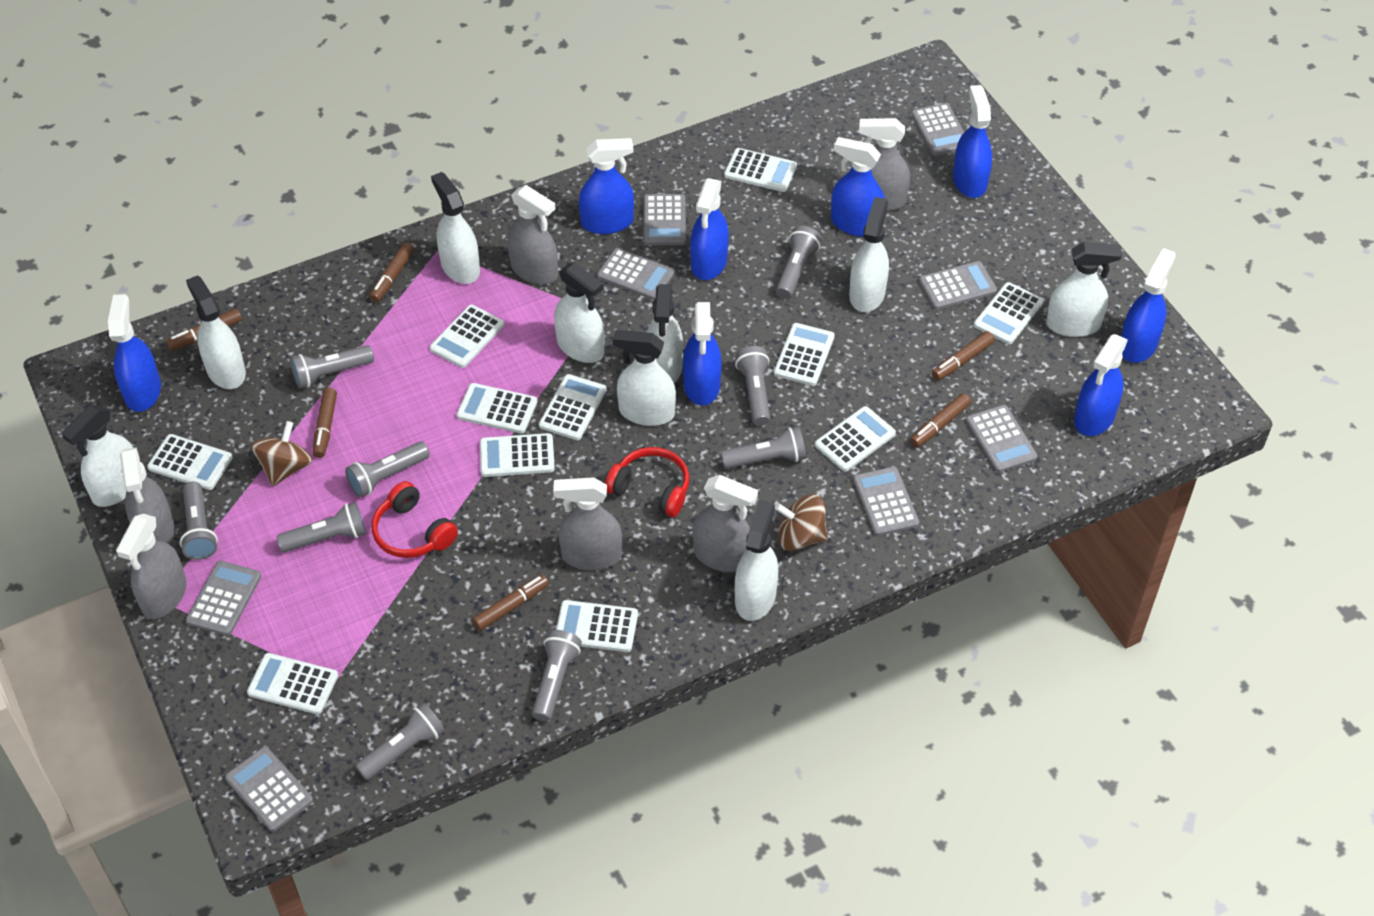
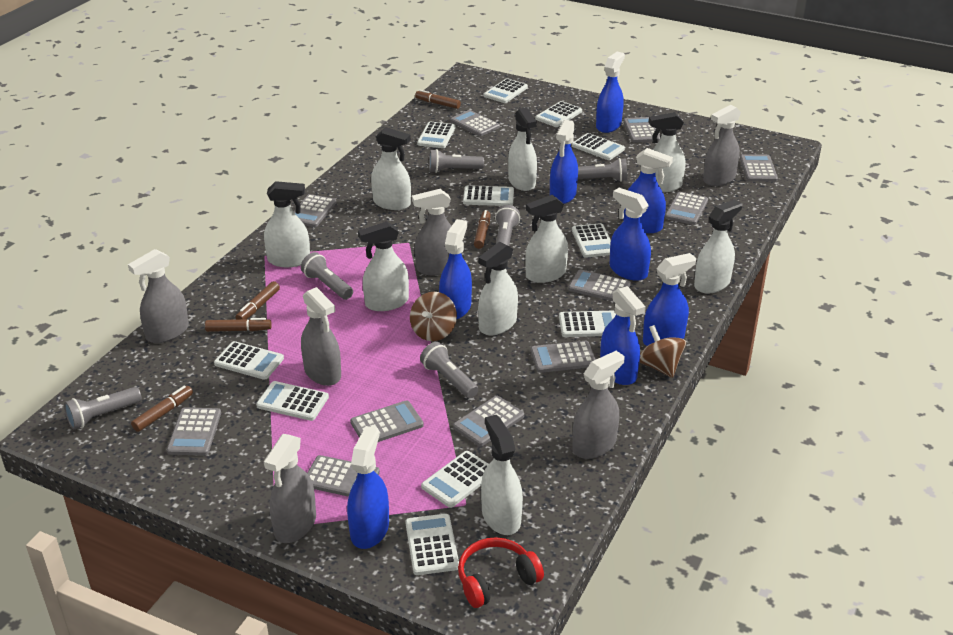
brown marker: [166,308,242,351] [313,388,337,458] [369,242,414,302] [472,575,549,631] [910,393,971,448] [932,331,995,381] = 6 -> [131,386,193,432] [205,318,272,332] [236,281,280,319] [415,90,461,109] [474,210,491,249] = 5
grey calculator: [186,561,261,636] [225,747,313,832] [597,248,675,300] [644,194,686,245] [853,467,919,536] [911,103,964,156] [919,261,997,310] [966,405,1038,473] = 8 -> [167,407,221,456] [293,194,336,227] [307,455,380,497] [350,400,424,442] [450,110,500,136] [453,396,524,446] [531,341,596,373] [568,269,631,301] [623,117,661,143] [665,192,708,225] [740,154,778,182] = 11
grey flashlight: [180,481,218,560] [277,502,366,552] [290,345,374,389] [345,442,430,497] [355,702,445,780] [532,630,582,721] [721,427,806,469] [735,346,770,426] [776,226,822,299] = 9 -> [64,387,142,430] [301,252,353,300] [420,342,478,398] [429,149,484,173] [495,205,520,246] [578,158,627,182] = 6
red headphones: [372,481,458,558] [605,447,689,517] = 2 -> [458,537,544,608] = 1

